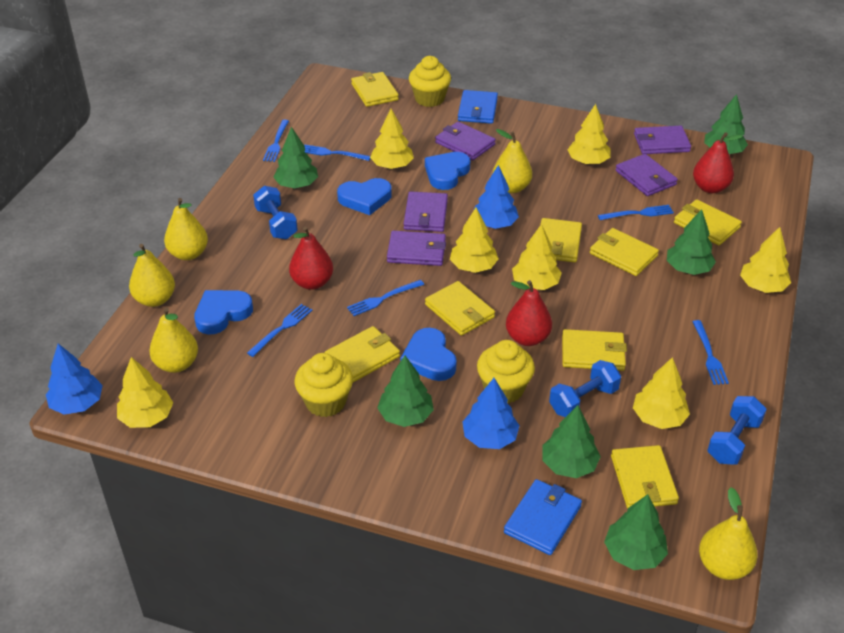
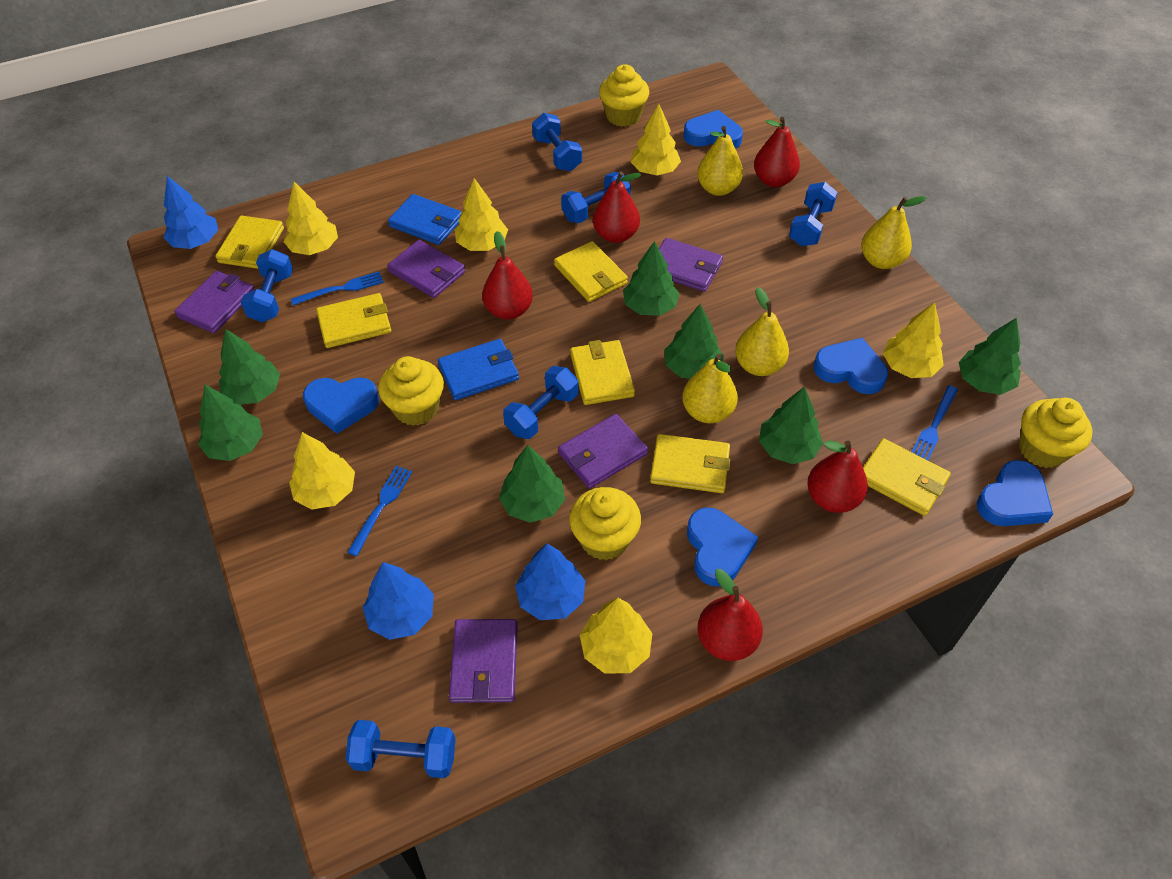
blue dumbbell: [253,186,298,239] [549,360,621,417] [707,396,767,465] = 3 -> [241,249,293,322] [346,720,456,778] [503,366,579,439] [532,113,582,171] [561,172,631,223] [789,182,838,246] = 6
blue fork: [247,304,313,357] [263,119,289,162] [304,144,370,161] [347,280,424,316] [598,205,674,220] [692,320,729,385] = 6 -> [291,272,384,305] [347,466,412,556] [912,385,958,460] = 3
blue heart: [194,290,253,335] [337,178,392,215] [400,328,457,381] [425,152,470,190] = 4 -> [303,377,379,434] [684,110,743,149] [687,507,758,587] [814,338,888,394] [977,460,1053,526] = 5
green tree: [273,127,318,188] [377,356,434,427] [542,405,601,478] [604,494,668,570] [667,209,716,275] [704,94,748,154] = 6 -> [198,384,263,461] [219,329,280,405] [499,445,565,523] [623,241,680,316] [664,304,724,379] [759,386,823,464] [958,318,1021,395] = 7
red pear: [289,227,333,290] [506,280,552,346] [693,132,743,193] = 3 -> [482,231,533,320] [593,172,641,243] [697,569,763,661] [754,117,800,187] [807,440,868,513] = 5
yellow cupcake: [295,353,353,417] [409,56,451,107] [477,340,535,403] = 3 -> [378,356,444,426] [569,487,641,560] [599,64,649,127] [1019,397,1092,468] = 4
yellow pear: [129,244,175,307] [149,308,198,373] [164,198,208,260] [493,129,532,193] [699,487,758,580] = 5 -> [682,354,738,423] [697,126,743,196] [735,287,789,376] [861,196,926,269] = 4
yellow tree: [117,357,173,428] [370,109,414,169] [450,208,499,273] [512,224,562,290] [567,104,611,164] [633,357,690,429] [740,227,791,293] = 7 -> [284,182,338,255] [289,432,355,510] [455,178,508,251] [580,598,653,674] [631,104,681,175] [883,302,944,378] = 6
yellow wallet: [324,326,400,382] [351,72,399,107] [425,281,495,336] [540,218,582,262] [562,329,627,371] [590,228,659,276] [611,445,679,508] [674,199,742,245] = 8 -> [215,215,284,269] [316,293,391,348] [554,241,628,302] [570,340,635,405] [650,434,731,493] [863,438,951,516] = 6

